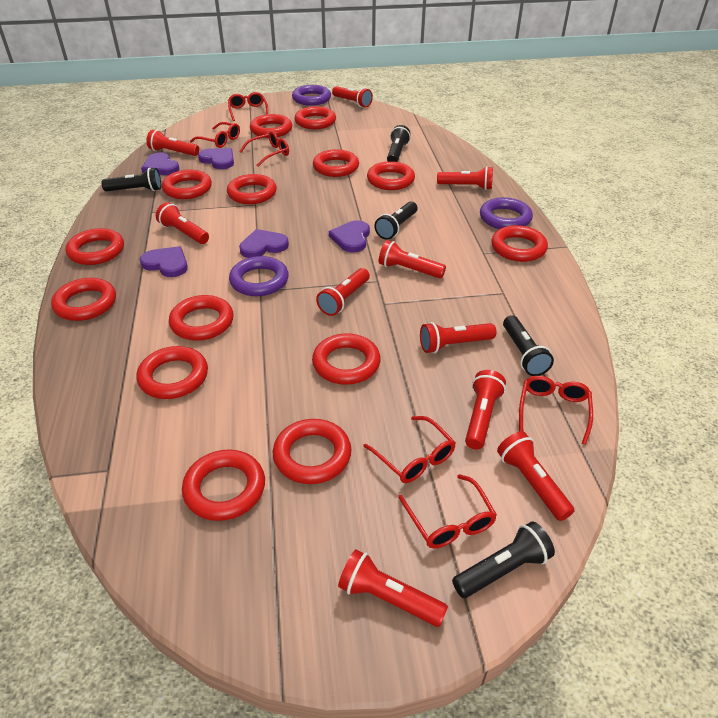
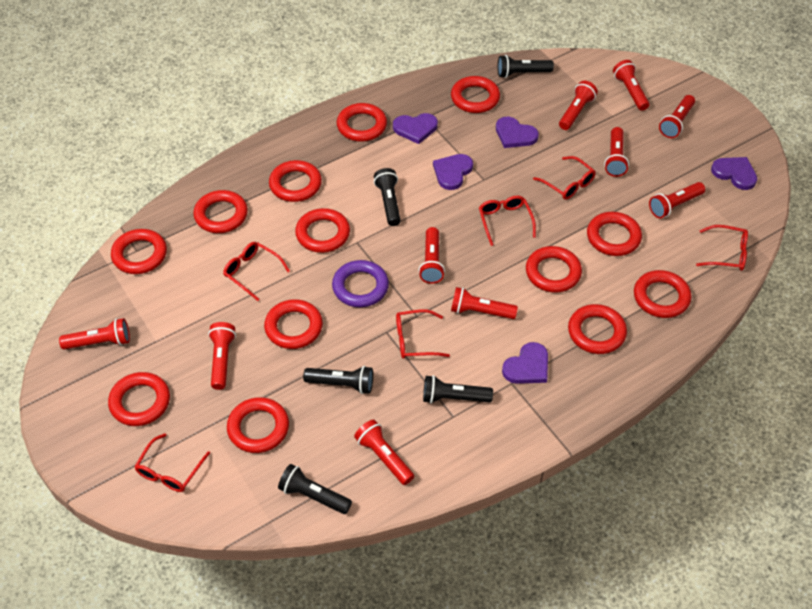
purple ring: [229,256,289,296] [292,85,331,106] [480,197,533,229] = 3 -> [332,260,389,307] = 1
red ring: [51,278,116,321] [66,228,124,265] [136,346,208,399] [162,170,212,199] [169,295,233,341] [182,449,265,521] [227,174,277,204] [250,114,292,138] [273,419,352,484] [295,106,336,129] [312,333,381,385] [313,149,359,177] [367,161,415,190] [491,225,548,262] = 14 -> [108,372,170,426] [111,229,167,274] [193,190,248,233] [227,397,289,453] [264,299,323,349] [269,160,322,202] [295,208,350,253] [337,103,387,142] [451,76,500,113] [526,246,582,293] [568,304,627,354] [587,212,642,256] [634,270,692,318] = 13

